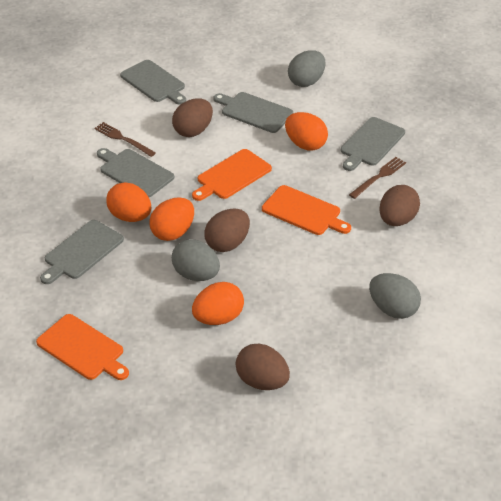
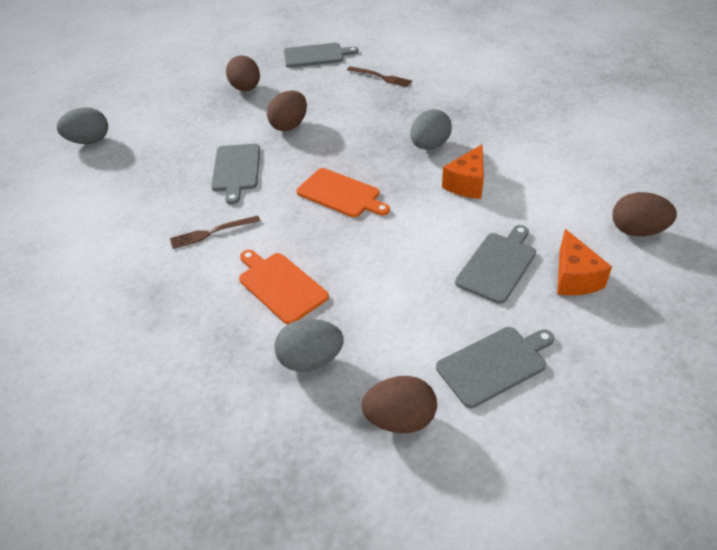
grey cutting board: [40,220,124,284] [97,148,174,197] [120,60,186,105] [214,92,293,133] [341,117,405,171] = 5 -> [211,144,260,204] [284,43,359,68] [436,327,554,408] [455,225,536,304] = 4
orange cheese: none = 0 -> [442,145,484,199] [557,229,612,295] = 2
orange cutting board: [36,314,129,380] [192,149,272,201] [262,185,351,235] = 3 -> [239,250,329,324] [296,168,390,217] = 2
orange egg: [106,182,151,222] [149,197,194,241] [192,282,244,325] [285,112,328,151] = 4 -> none = 0

